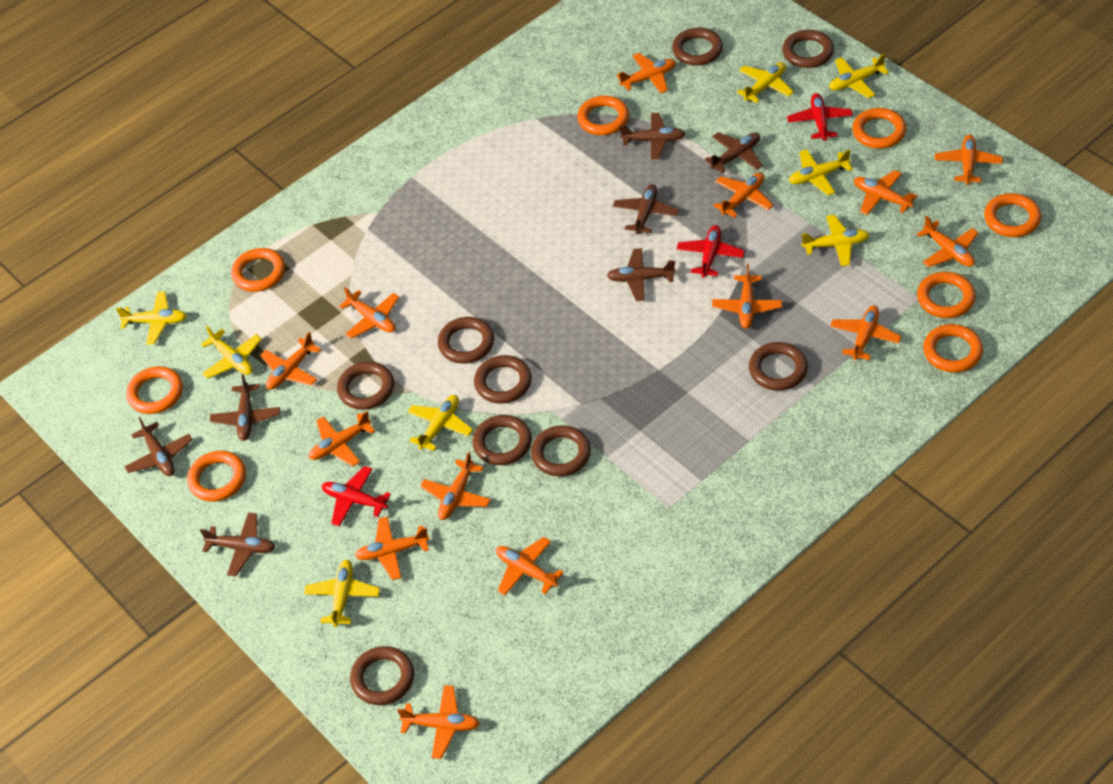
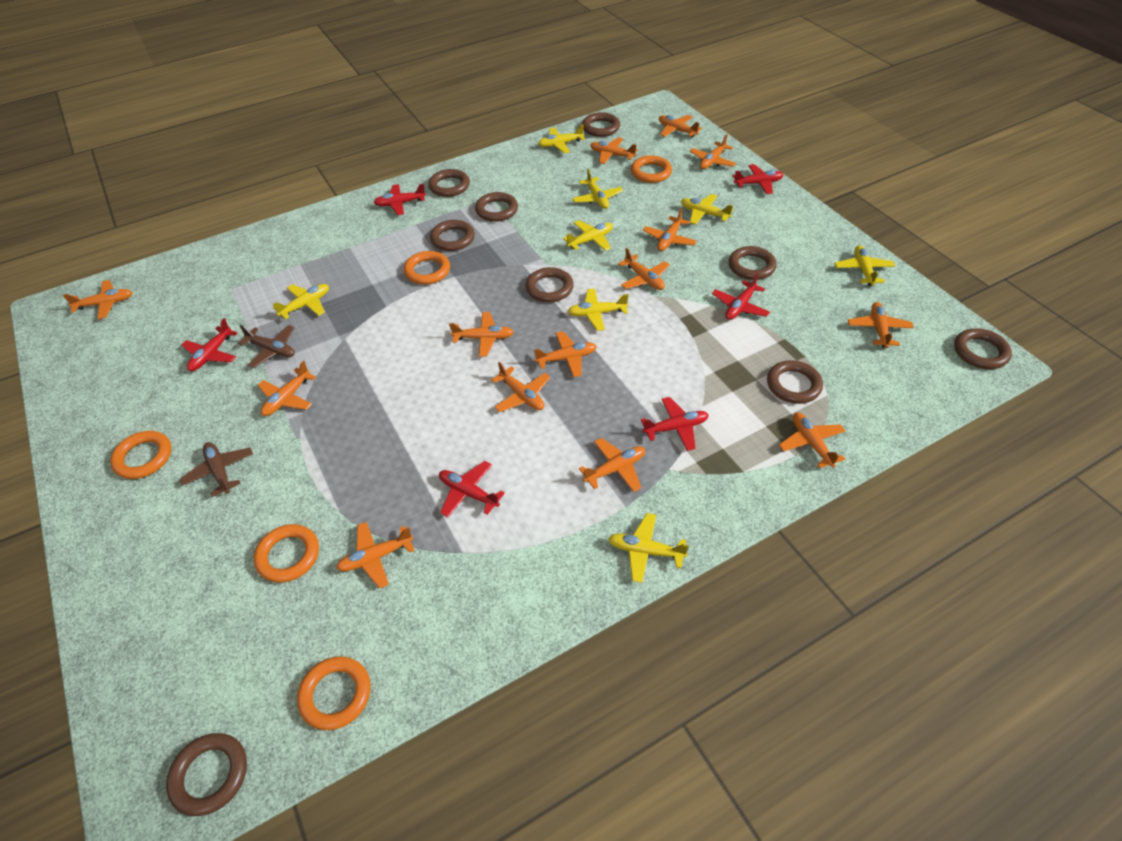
brown plane: [124,417,193,476] [200,512,275,576] [210,374,280,441] [607,248,676,301] [613,184,679,235] [620,113,685,159] [705,132,763,173] = 7 -> [180,442,253,497] [238,325,295,368] = 2
orange ring: [126,366,183,414] [187,451,246,502] [231,248,285,292] [577,96,629,135] [852,108,906,149] [917,272,976,318] [923,324,983,372] [984,193,1041,237] = 8 -> [110,431,172,479] [254,524,319,583] [297,656,371,730] [404,251,450,284] [631,156,672,183] = 5
red plane: [321,466,391,526] [676,225,745,278] [787,93,853,141] = 3 -> [181,318,238,371] [373,184,426,215] [439,461,505,518] [641,397,709,451] [712,273,770,320] [733,164,783,194] = 6

